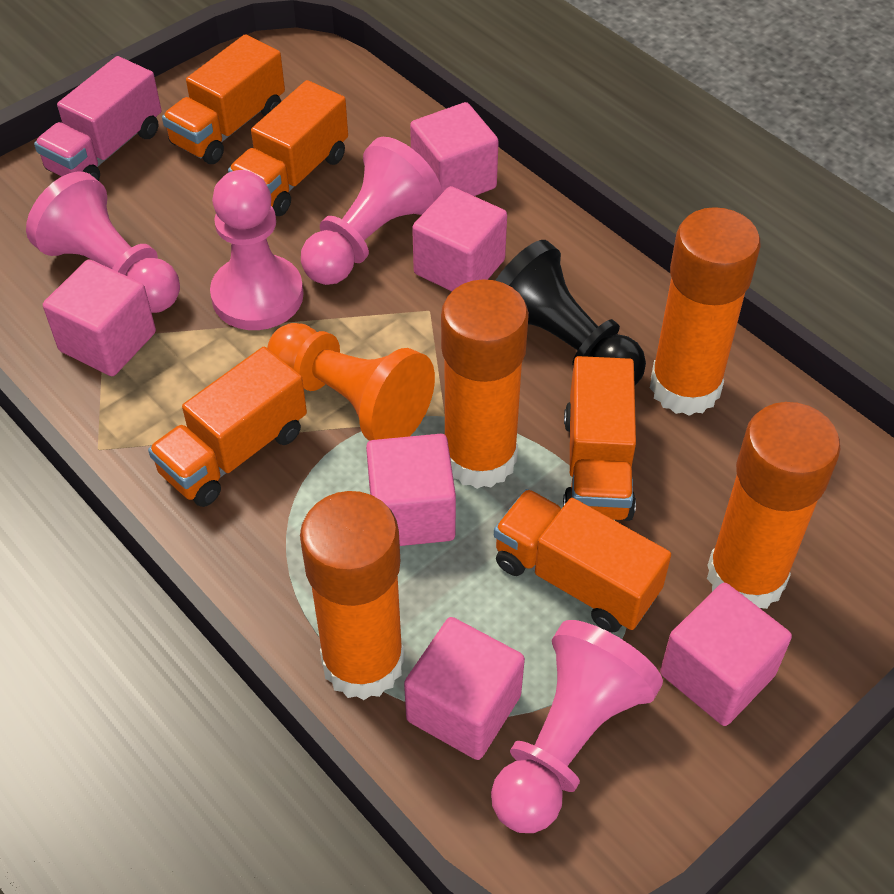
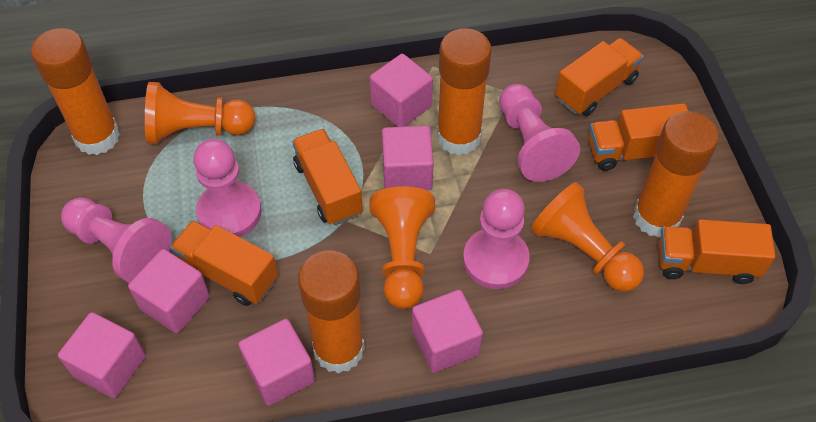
black pawn: [495,240,646,385] = 1 -> none = 0
orange pawn: [267,323,435,441] = 1 -> [145,82,255,144] [370,186,435,309] [531,182,644,292] = 3
pink truck: [34,56,162,181] = 1 -> none = 0

